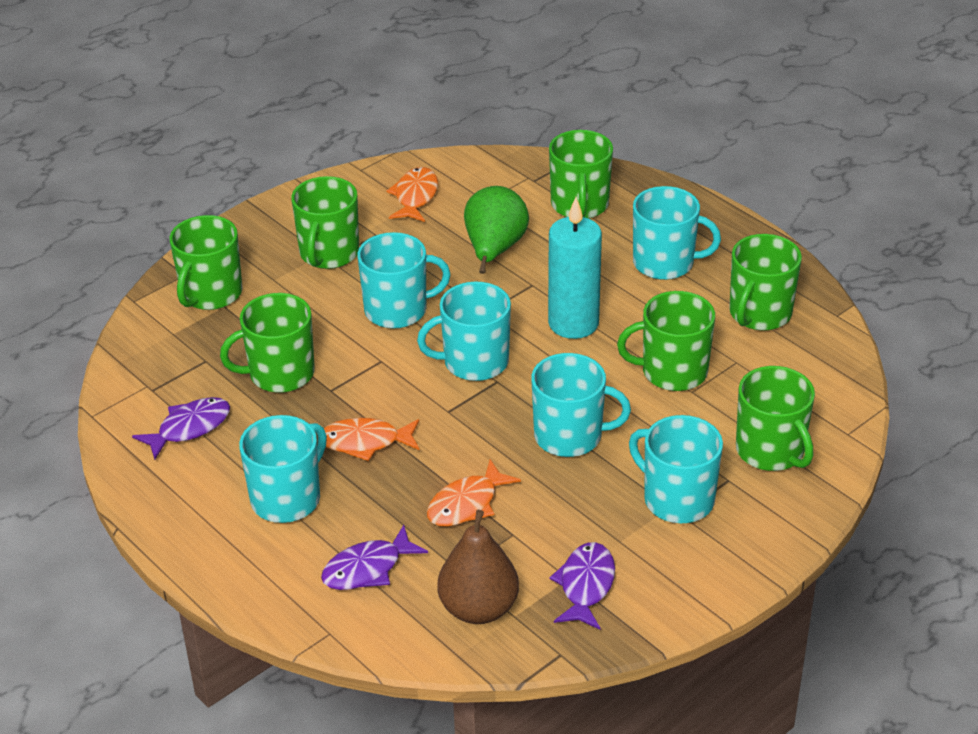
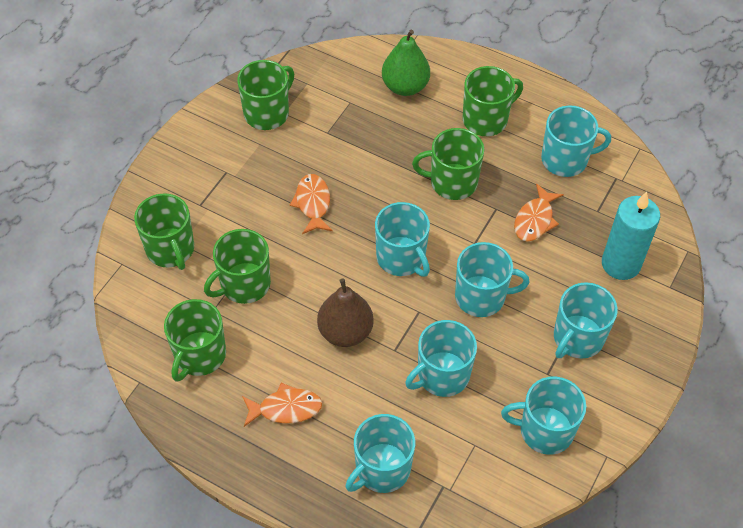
green mug: [170,215,243,310] [220,293,315,393] [291,176,359,269] [549,130,613,219] [617,291,715,391] [729,234,802,330] [736,366,815,471] = 7 -> [134,193,194,270] [164,299,226,382] [204,229,271,304] [237,60,294,130] [412,128,484,200] [463,66,523,136] = 6
purple fish: [132,397,230,460] [321,525,428,590] [549,542,615,630] = 3 -> none = 0
turquoise mug: [239,415,327,523] [357,232,451,329] [417,281,511,381] [531,353,631,457] [629,415,723,523] [633,186,721,280] = 6 -> [345,414,415,493] [375,202,430,277] [405,320,477,397] [455,242,530,317] [501,377,586,455] [541,106,611,177] [554,282,618,359] = 7

